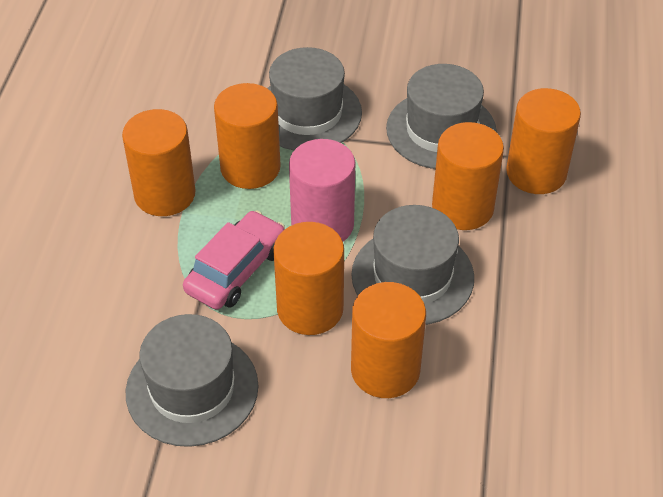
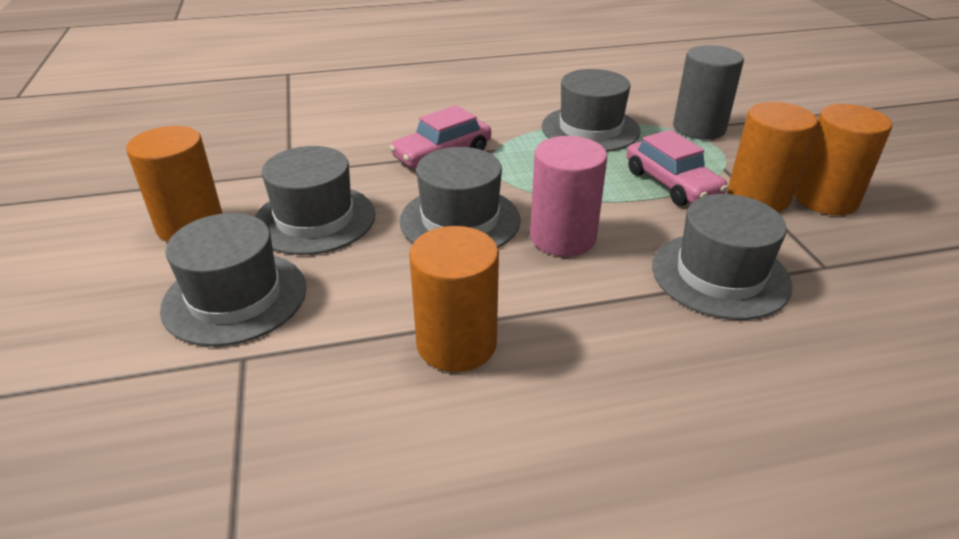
grey cylinder: none = 0 -> [673,45,744,140] = 1
grey hat: [126,314,258,447] [267,47,362,150] [351,205,474,325] [386,64,497,169] = 4 -> [160,213,306,347] [255,146,375,255] [400,147,521,248] [542,69,640,152] [652,194,792,320] = 5
orange cylinder: [122,109,196,216] [214,83,281,189] [273,222,344,335] [351,282,426,398] [432,122,504,230] [506,88,581,194] = 6 -> [126,126,223,242] [409,226,499,372] [727,102,818,212] [794,104,892,215] = 4
pink car: [183,210,285,310] = 1 -> [390,105,491,168] [626,130,728,206] = 2

